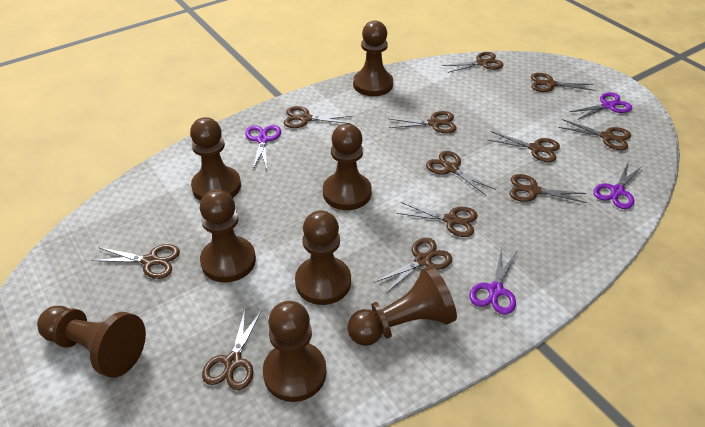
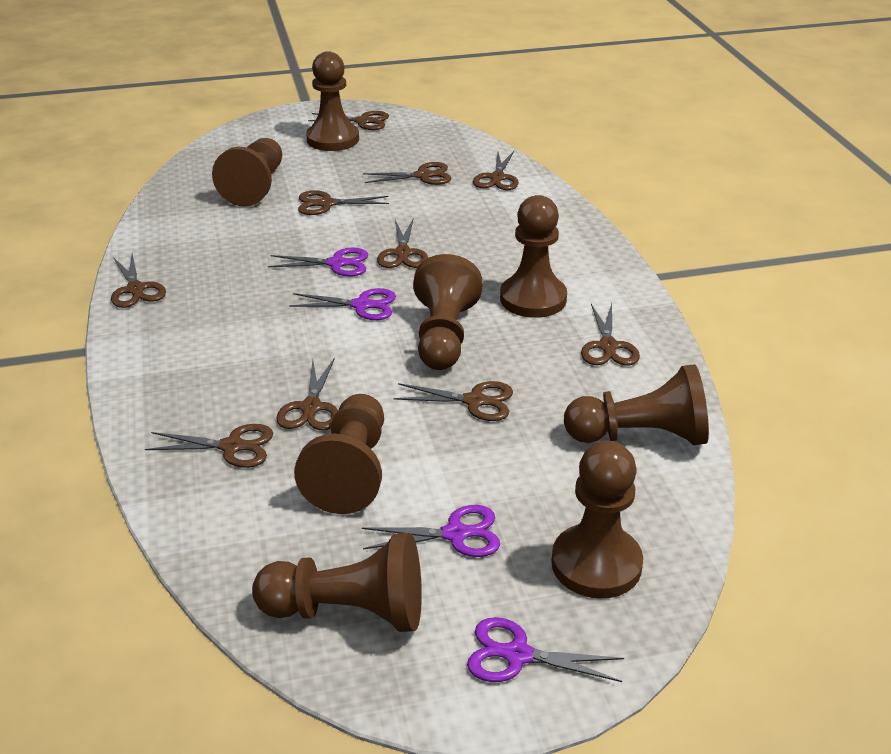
brown scissors: [92,244,180,279] [202,307,262,390] [284,106,352,128] [374,238,452,294] [389,111,457,134] [397,202,478,237] [426,151,496,196] [442,52,503,73] [489,131,560,162] [509,174,587,203] [531,73,595,92] [559,119,631,150] = 12 -> [111,254,166,308] [145,424,273,468] [276,357,338,430] [298,190,389,215] [308,111,389,130] [363,162,452,185] [377,220,428,268] [393,381,513,421] [473,151,519,190] [581,303,640,365] = 10

